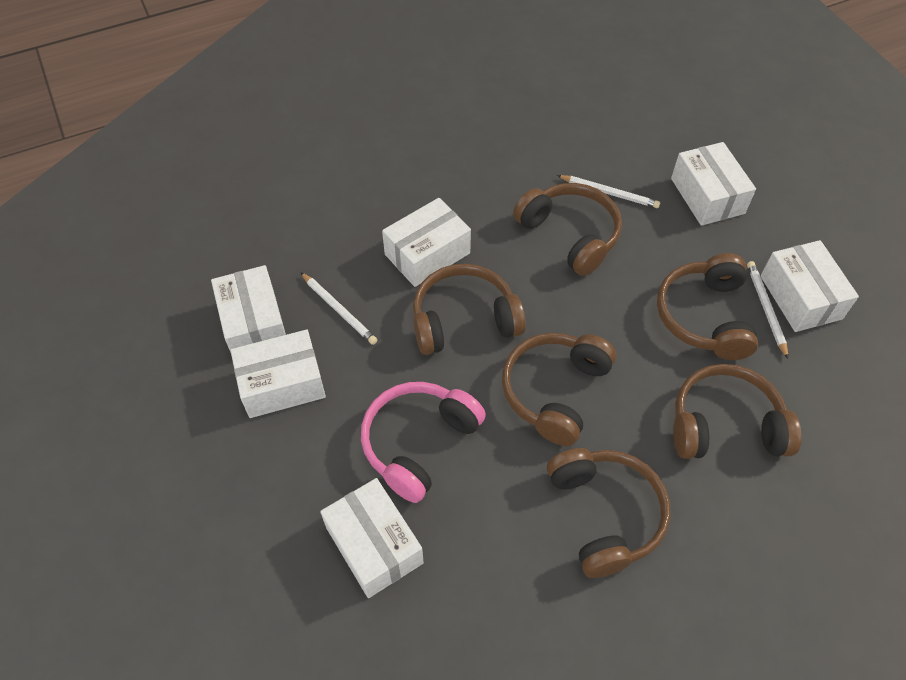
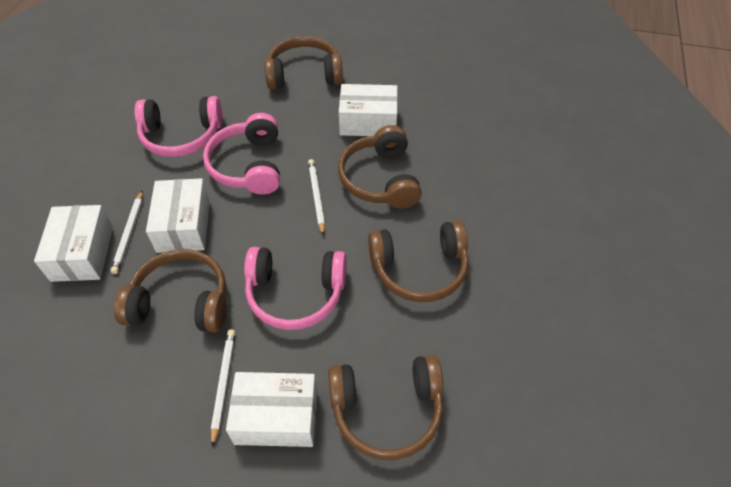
brown headphones: [413,264,526,355] [502,333,616,446] [513,183,622,276] [547,448,670,578] [657,253,758,360] [673,364,801,459] = 6 -> [114,249,227,333] [264,36,343,90] [328,355,443,460] [338,125,422,209] [368,221,468,302] = 5
pink headphones: [361,382,486,503] = 1 -> [134,96,223,157] [203,113,280,195] [244,247,347,330] = 3
white box: [211,265,286,352] [230,329,326,418] [320,478,424,598] [382,198,471,287] [671,142,756,226] [761,240,859,332] = 6 -> [34,205,113,282] [146,178,210,253] [226,372,318,447] [339,84,398,136] = 4

